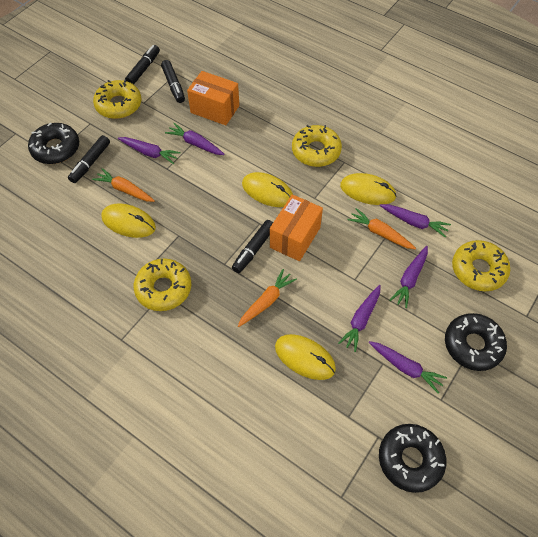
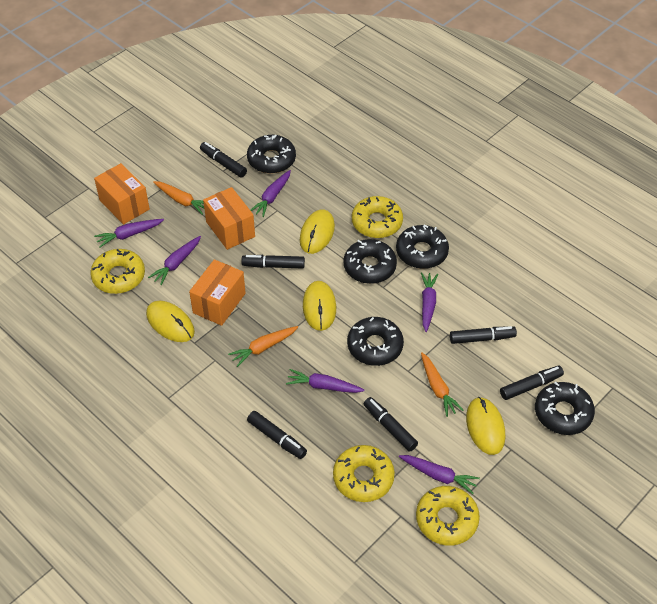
black donut: [28,123,79,164] [379,424,446,493] [445,313,507,371] = 3 -> [247,135,296,173] [343,239,397,284] [347,317,404,366] [396,225,449,269] [535,382,595,435] = 5
black marker: [68,135,110,183] [125,45,160,84] [161,60,185,103] [232,220,273,273] = 4 -> [200,142,247,178] [241,255,305,268] [247,411,307,459] [364,397,418,452] [450,326,517,344] [500,366,564,400] = 6
orange box: [187,71,239,125] [270,194,323,261] = 2 -> [94,163,150,225] [189,259,246,326] [203,187,255,250] = 3

